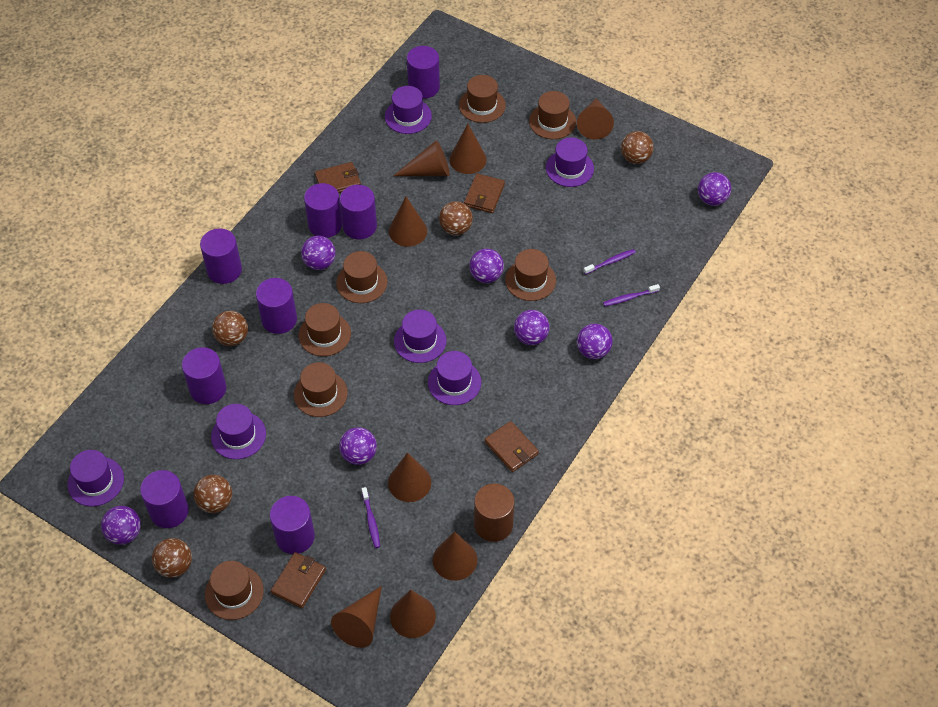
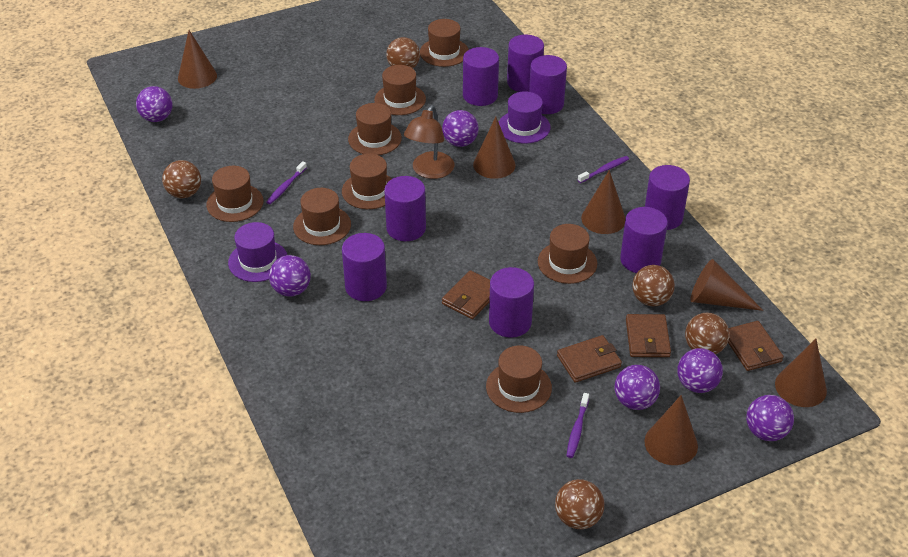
brown cone: [331,586,382,648] [388,452,431,502] [389,196,427,247] [390,590,436,638] [393,140,449,176] [433,531,477,581] [449,124,487,174] [577,99,614,140] = 8 -> [178,30,217,89] [473,117,516,179] [581,170,625,234] [644,395,698,465] [690,259,763,311] [775,339,827,407] = 6
brown cylinder: [474,484,515,542] = 1 -> none = 0
brown hat: [205,561,264,620] [294,362,348,417] [299,303,351,356] [336,251,388,303] [459,75,506,123] [505,249,556,301] [529,91,576,139] = 7 -> [206,166,263,222] [293,188,351,245] [342,154,392,209] [348,103,402,155] [374,65,426,115] [420,19,469,67] [486,345,552,413] [538,224,597,284] = 8
brown lamp: none = 0 -> [404,105,454,179] = 1
purple ball: [101,506,141,545] [301,236,336,270] [339,427,377,465] [469,249,504,283] [514,310,550,345] [577,324,613,359] [698,172,731,206] = 7 -> [136,86,173,122] [269,255,311,297] [442,110,479,147] [614,365,660,410] [678,348,723,393] [746,395,794,441] = 6
purple hat: [67,450,124,507] [211,404,266,459] [385,86,432,134] [394,309,447,363] [428,351,481,405] [546,138,594,187] = 6 -> [228,222,287,282] [499,91,551,144] = 2

